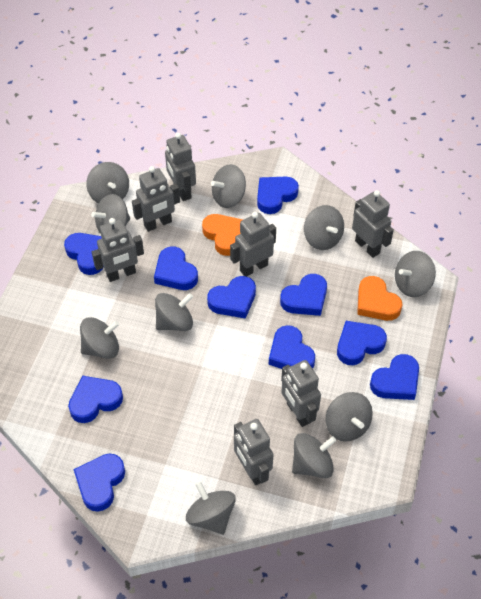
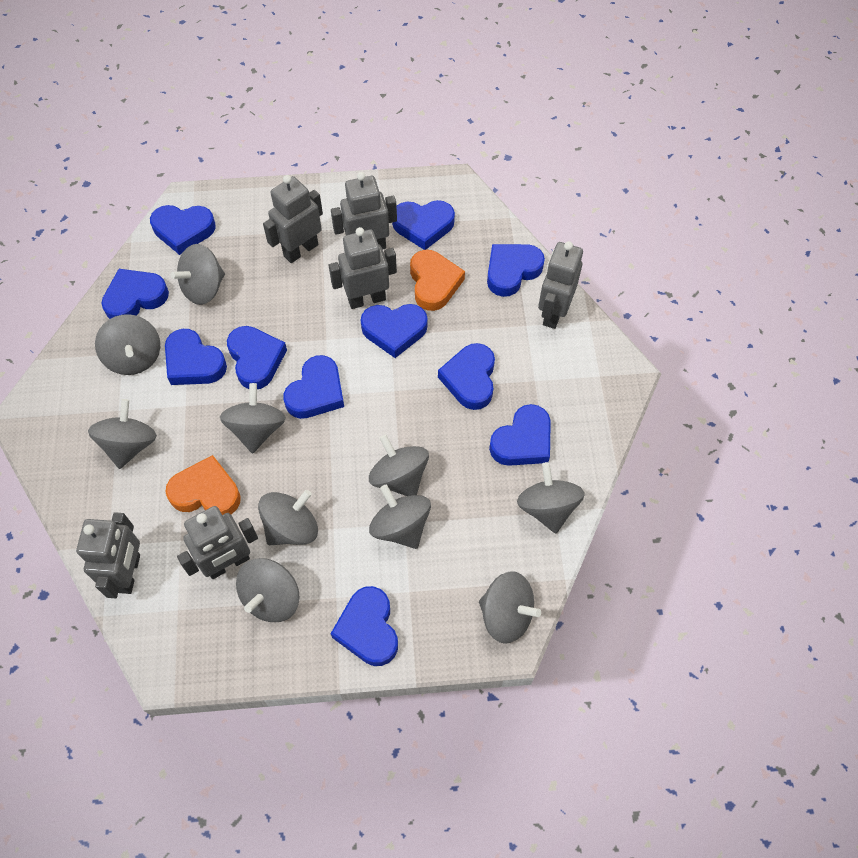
blue heart: [64,233,104,275] [68,375,123,423] [73,454,125,512] [154,247,198,290] [207,276,256,319] [257,176,299,214] [269,325,315,369] [280,274,327,316] [337,321,387,365] [370,354,419,400] = 10 -> [101,269,169,319] [150,205,216,255] [165,329,227,385] [227,326,287,389] [283,355,344,419] [331,586,398,666] [361,304,428,358] [392,200,455,250] [438,343,495,410] [487,244,545,297] [489,404,551,466] = 11
grey robot: [92,218,144,282] [132,166,180,232] [165,133,196,201] [230,212,276,276] [234,419,273,485] [281,360,321,427] [352,190,394,258] = 7 -> [76,512,140,598] [177,506,258,579] [263,175,323,263] [329,227,397,309] [331,172,397,250] [538,241,583,329] = 6

